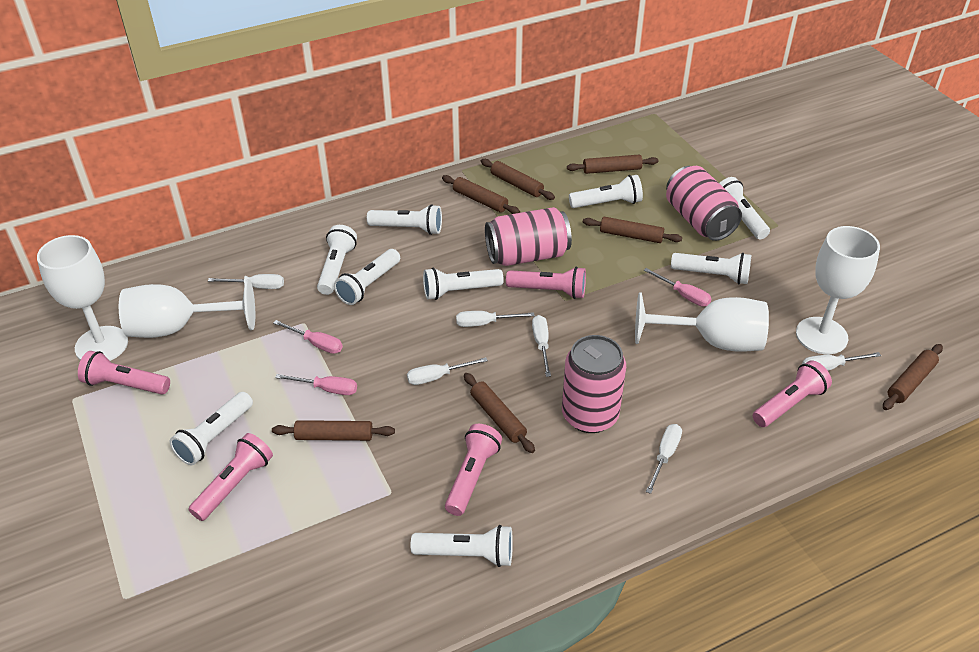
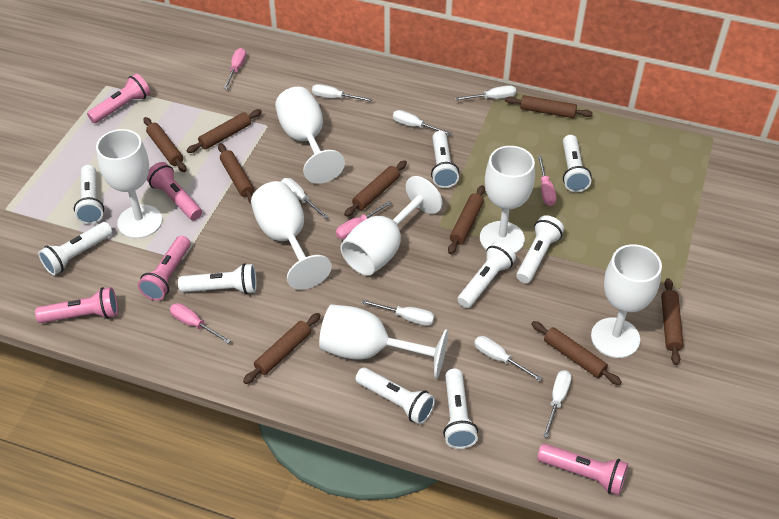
brown rolling pin: [272,420,395,441] [442,175,520,214] [464,373,535,453] [481,159,555,200] [567,154,659,174] [583,217,682,243] [883,344,943,410] = 7 -> [143,117,187,172] [186,109,262,153] [218,143,254,204] [243,313,321,384] [344,160,407,216] [448,185,485,254] [505,95,593,118] [531,321,622,385] [661,278,683,365] = 9
pink can: [485,207,572,266] [562,335,626,433] [666,166,742,241] = 3 -> none = 0
pink screwdriver: [274,320,343,354] [275,374,357,395] [644,268,712,307] = 3 -> [170,303,231,343] [223,48,246,89] [336,201,392,239] [538,156,556,206] = 4
white goblet: [37,235,128,361] [119,279,255,338] [635,292,769,352] [796,226,880,354] = 4 -> [96,129,162,239] [251,181,332,290] [275,87,345,184] [319,304,449,379] [340,176,442,276] [480,146,535,253] [591,244,662,358] = 7
white screwdriver: [208,274,284,289] [407,357,488,385] [456,311,535,327] [532,315,551,377] [646,424,682,494] [802,352,881,371] = 6 -> [281,178,328,219] [312,84,372,102] [362,300,434,326] [393,110,452,135] [455,85,516,100] [474,336,542,381] [543,370,572,438] = 7

